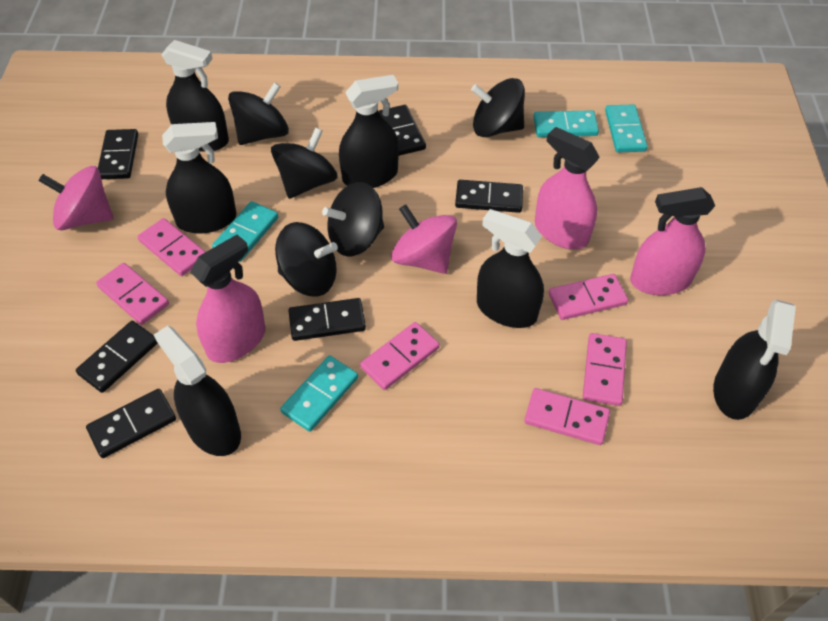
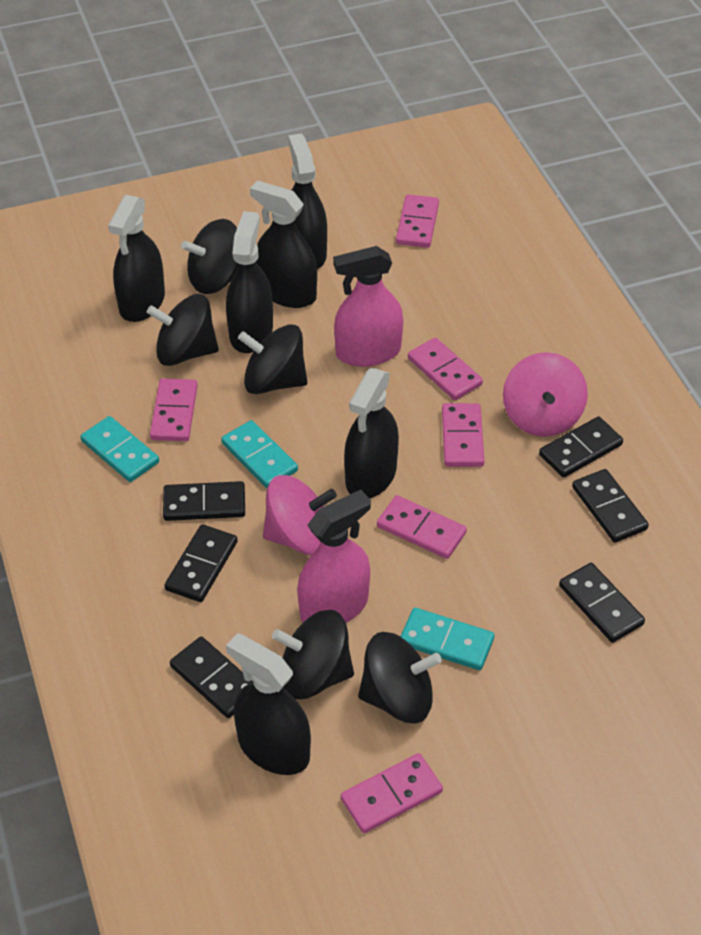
pink spray bottle: [190,235,265,363] [535,127,600,249] [630,187,715,295] = 3 -> [297,490,371,623] [333,246,403,367] = 2
turquoise domino: [212,201,278,262] [280,356,358,432] [533,110,599,137] [605,104,648,152] = 4 -> [80,416,159,482] [221,420,298,488] [400,608,494,670] = 3

